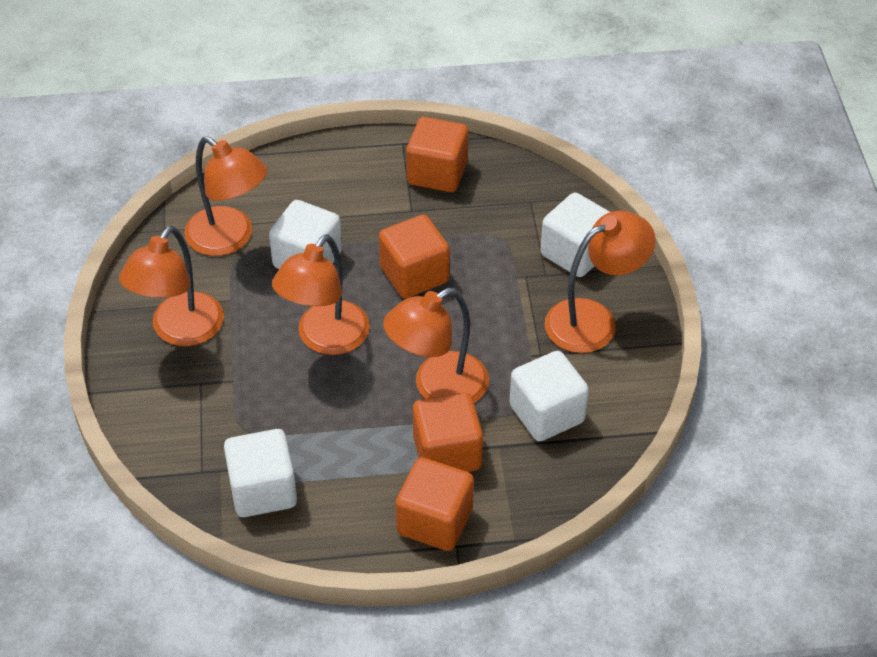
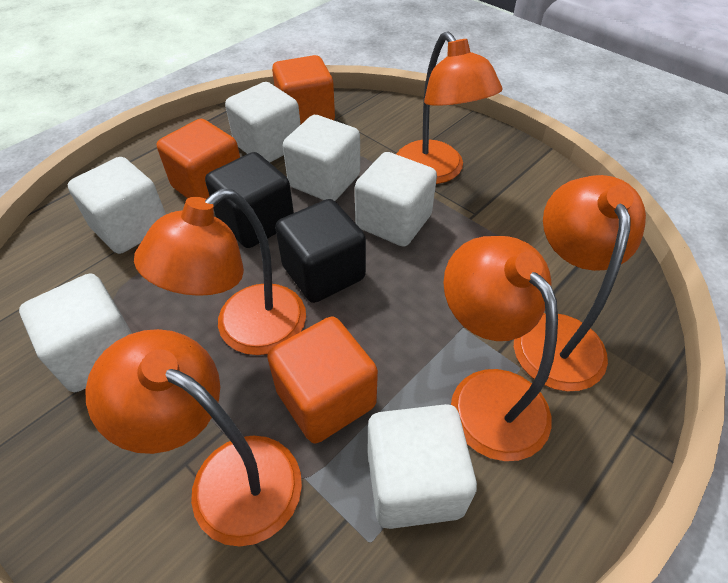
black cube: none = 0 -> [205,152,294,248] [275,199,366,303] = 2
orange cube: [379,215,450,298] [396,457,474,551] [406,117,468,192] [413,392,483,472] = 4 -> [157,119,240,199] [267,317,378,444] [272,55,335,124] = 3
white cube: [224,429,297,517] [269,200,342,269] [510,351,589,441] [541,193,610,277] = 4 -> [19,274,132,392] [68,157,166,254] [225,82,301,163] [283,115,360,201] [355,152,437,247] [368,404,477,529] = 6

